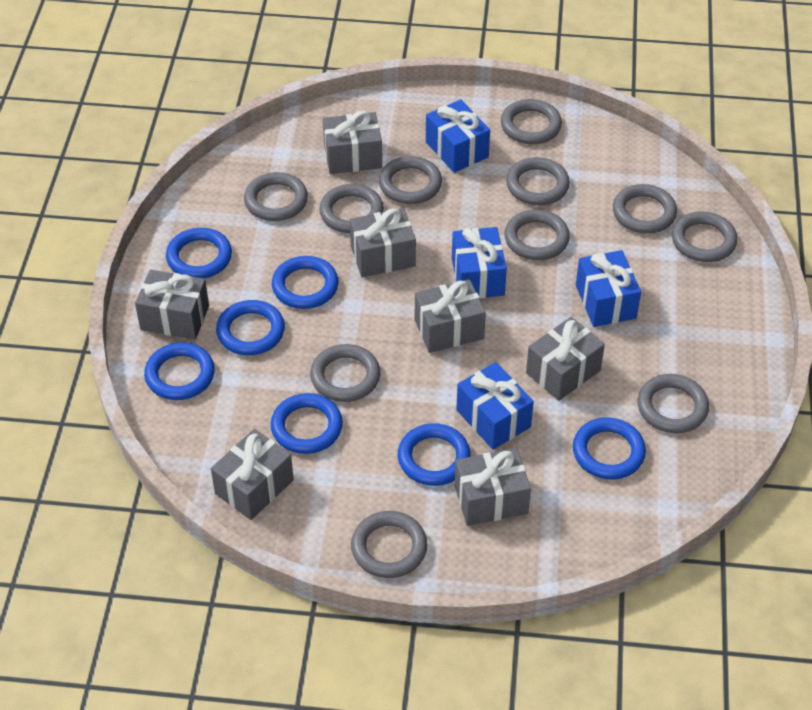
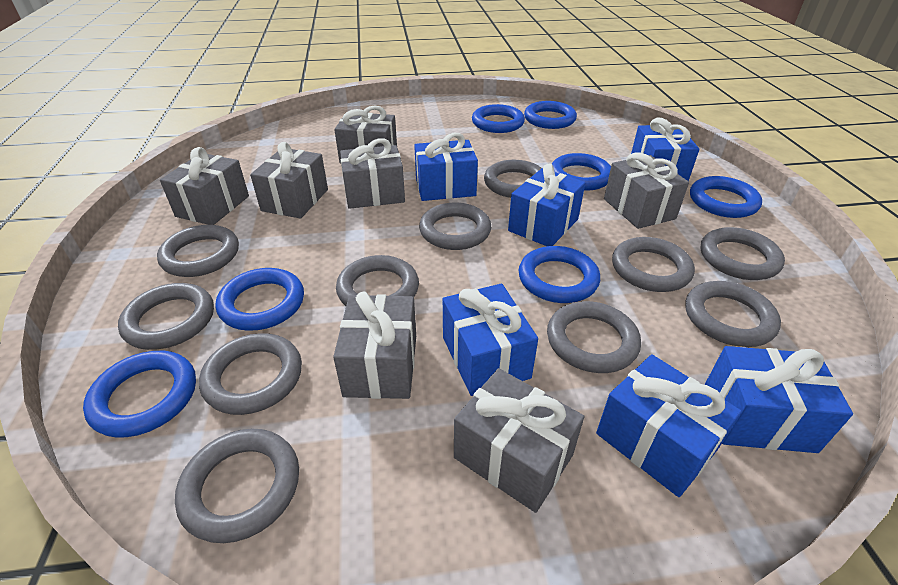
blue gift: [426,99,490,173] [452,227,507,299] [456,362,534,450] [576,250,641,327] = 4 -> [414,133,478,201] [443,284,538,396] [508,164,585,246] [596,354,742,497] [631,118,700,181] [705,346,853,453] = 6

